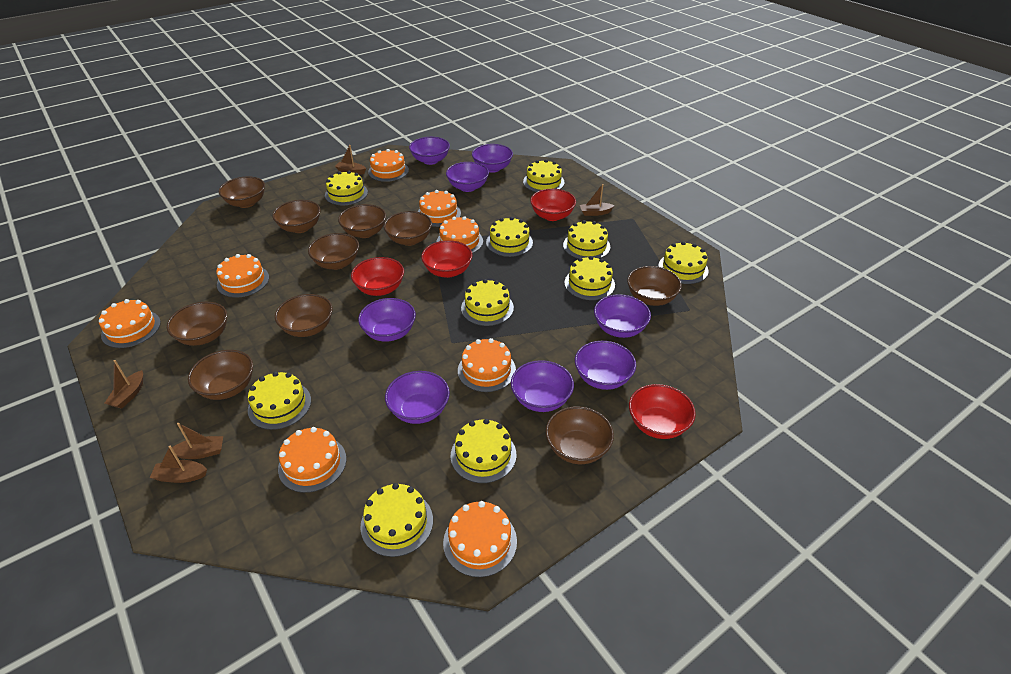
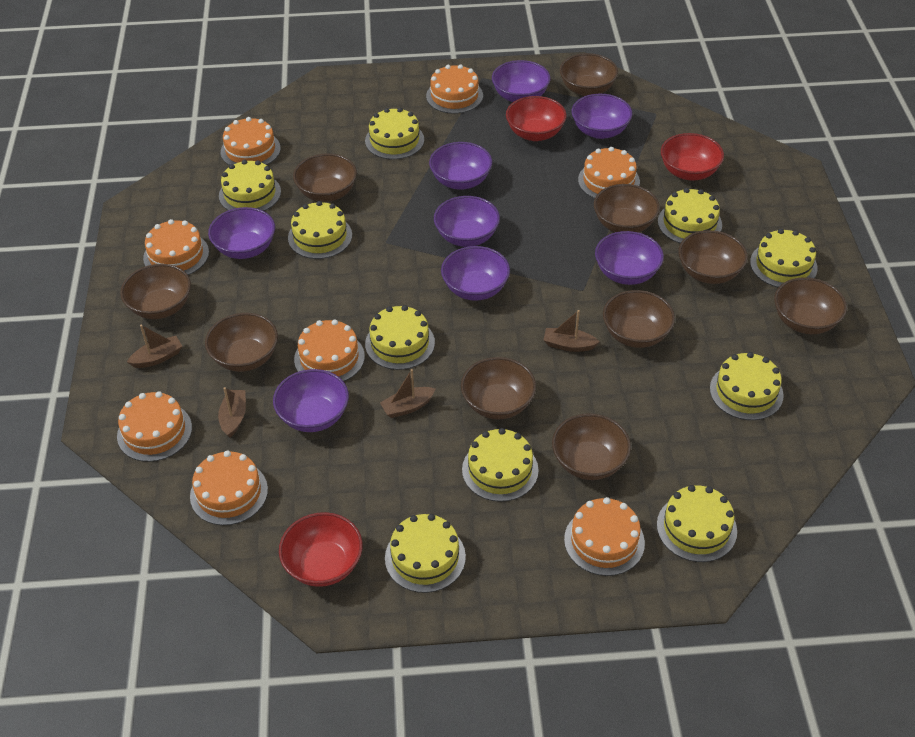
brown boat: [105,360,143,409] [150,446,207,483] [172,423,223,459] [335,145,366,175] [580,184,615,216] = 5 -> [127,325,182,368] [218,387,246,438] [380,369,435,418] [544,310,599,352] = 4
red bowl: [351,257,404,296] [421,240,473,278] [530,189,576,221] [629,384,696,439] = 4 -> [279,512,363,587] [506,96,567,141] [661,133,724,181] = 3

